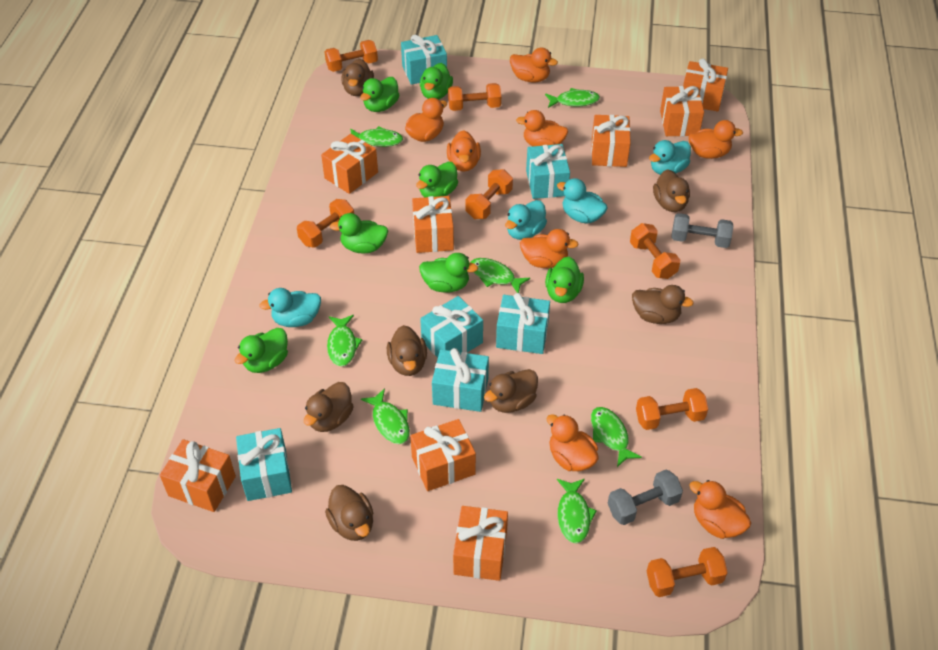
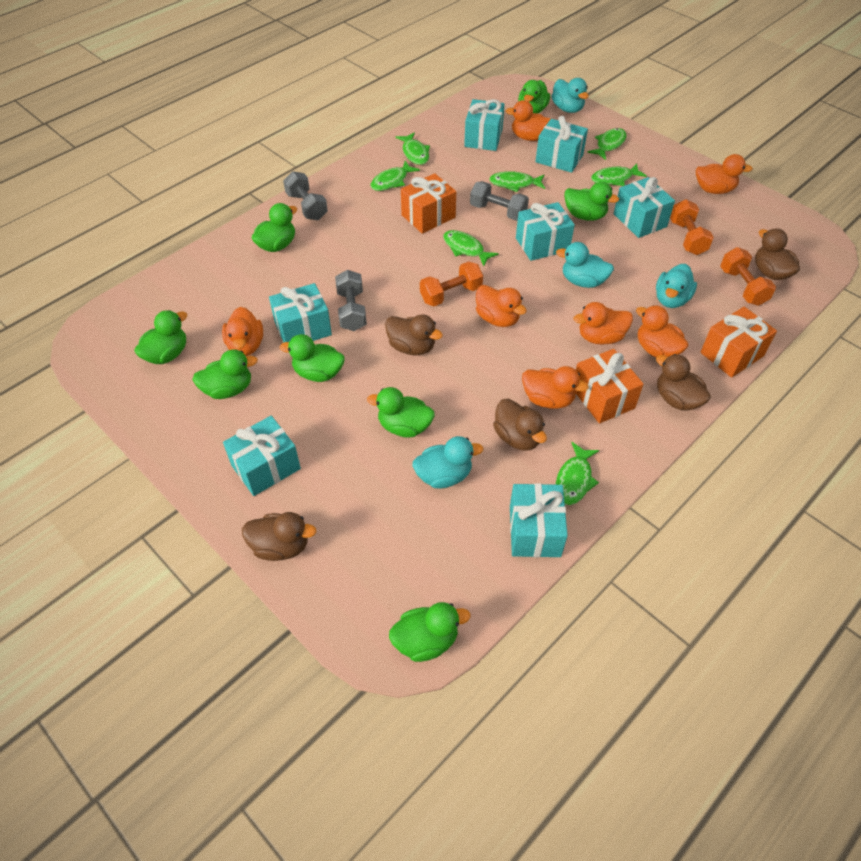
brown duck: [304,382,354,432] [325,485,373,541] [341,58,374,96] [387,325,427,376] [484,369,538,413] [632,285,694,324] [653,169,690,212] = 7 -> [242,512,317,561] [385,314,443,355] [493,399,547,451] [656,354,711,410] [755,228,800,280] = 5
green duck: [235,328,288,373] [330,213,388,254] [360,77,399,112] [416,162,458,197] [419,253,478,293] [420,63,453,100] [545,257,584,303] = 7 -> [134,310,187,364] [192,349,258,399] [252,203,297,252] [280,334,345,382] [367,387,435,438] [389,602,470,662] [518,80,550,114] [564,182,619,221] = 8
grey dumbbell: [608,470,683,525] [672,213,733,248] = 2 -> [283,171,328,220] [335,270,367,331] [470,181,529,221] = 3
orange duck: [405,98,447,142] [447,130,481,172] [510,47,558,82] [516,110,568,147] [520,229,579,268] [547,414,598,471] [689,120,743,159] [689,480,751,539] = 8 -> [222,307,263,356] [476,285,527,327] [505,100,552,141] [522,366,589,409] [573,302,633,345] [636,305,689,357] [696,154,753,194] = 7
orange dumbbell: [297,199,354,248] [324,40,378,72] [448,83,501,111] [465,169,513,219] [630,223,680,279] [636,388,708,430] [647,547,728,597] = 7 -> [420,261,483,306] [670,199,714,255] [720,247,776,306] = 3
orange gift: [160,439,236,512] [321,134,378,194] [410,419,476,491] [412,196,454,253] [453,506,508,581] [591,115,631,167] [660,86,704,136] [683,59,728,111] = 8 -> [401,173,456,234] [575,349,643,423] [700,307,777,378] = 3
turquoise gift: [236,428,292,501] [401,35,447,85] [420,296,483,358] [432,348,489,412] [496,293,550,354] [526,144,570,199] = 6 -> [223,416,301,496] [269,283,332,342] [464,99,505,151] [510,483,568,557] [516,202,575,261] [535,116,588,173] [614,177,675,238] = 7

